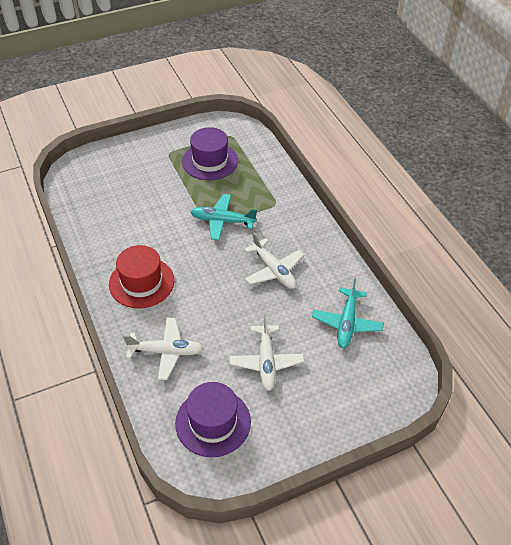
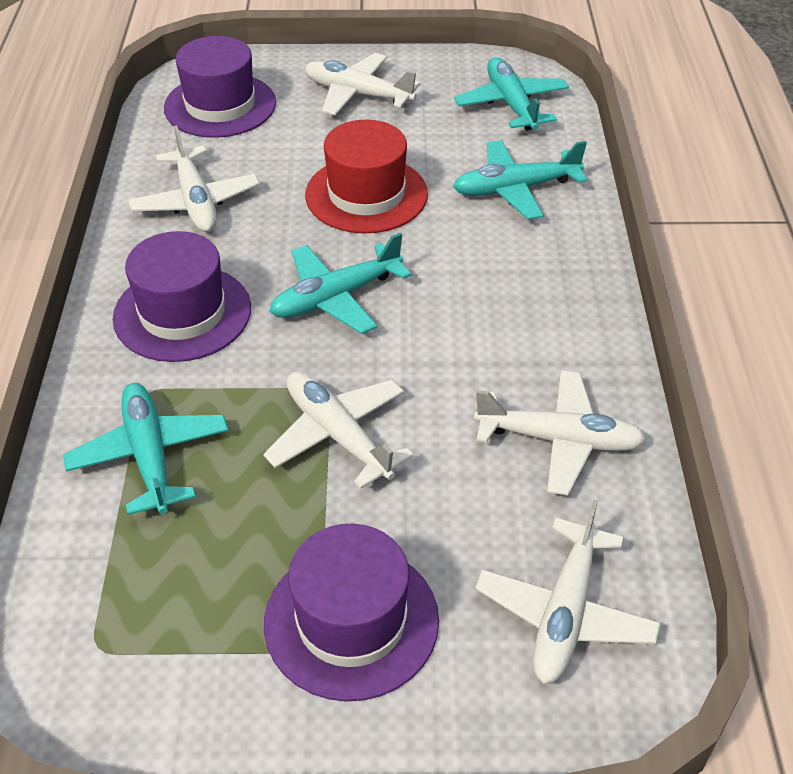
purple hat: [175,382,251,457] [182,127,238,180] = 2 -> [113,231,251,362] [164,36,276,138] [264,524,439,702] = 3
turquoise plane: [190,194,257,240] [312,279,384,348] = 2 -> [63,383,229,515] [269,233,411,334] [453,140,587,220] [454,57,569,131] = 4
white plane: [123,317,204,380] [229,314,304,391] [244,232,304,289] = 3 -> [129,125,260,232] [263,372,413,489] [305,53,421,115] [474,370,646,495] [475,500,660,684] = 5

